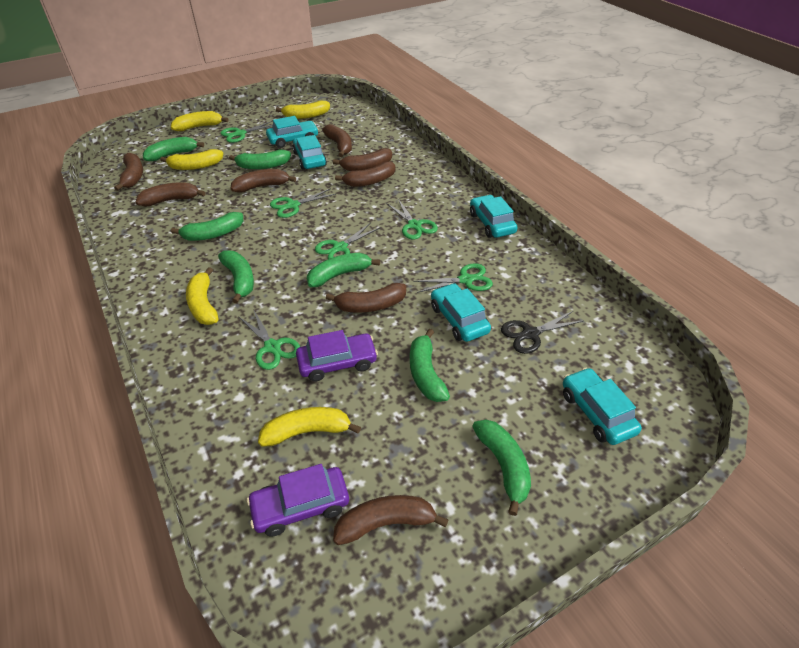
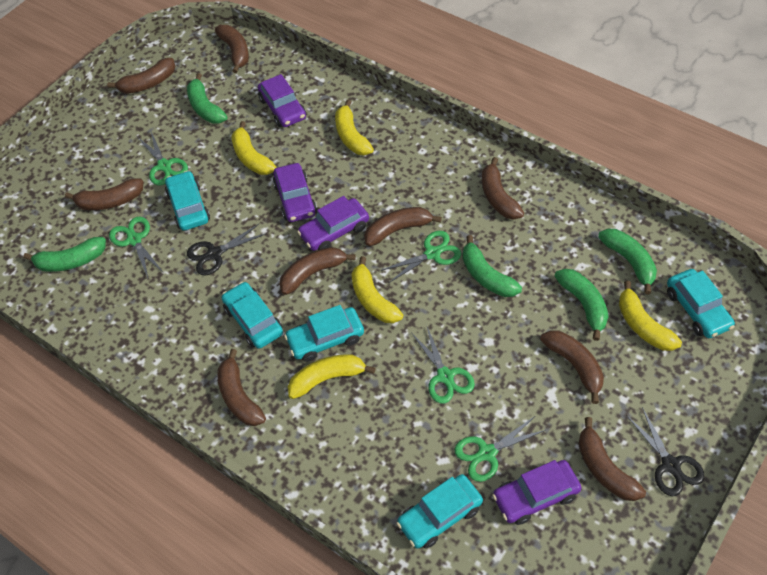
black scissors: [501,311,583,354] = 1 -> [187,224,267,276] [626,407,705,496] = 2
brown banana: [114,153,143,191] [136,182,206,206] [230,169,296,193] [322,124,352,157] [326,283,406,313] [333,148,392,171] [333,495,449,545] [335,161,395,187] = 8 -> [65,178,143,210] [107,58,176,94] [215,25,249,73] [217,349,266,426] [279,247,356,295] [364,207,442,246] [482,157,524,220] [540,330,604,404] [578,417,646,501] = 9
green banana: [143,137,204,161] [171,212,243,241] [218,250,254,303] [229,150,291,169] [307,253,380,287] [410,329,450,402] [472,420,531,516] = 7 -> [23,237,106,272] [187,73,227,123] [463,235,522,297] [554,269,609,341] [598,229,657,294] = 5
green scissors: [220,121,273,143] [239,309,300,370] [270,188,336,218] [315,223,380,259] [386,199,438,240] [413,263,493,293] = 6 -> [109,216,164,278] [139,132,188,186] [380,231,461,283] [411,327,475,403] [454,416,546,482] = 5
purple car: [247,464,349,536] [296,330,378,382] = 2 -> [258,74,306,127] [273,163,317,222] [297,196,369,251] [492,460,582,525] = 4

